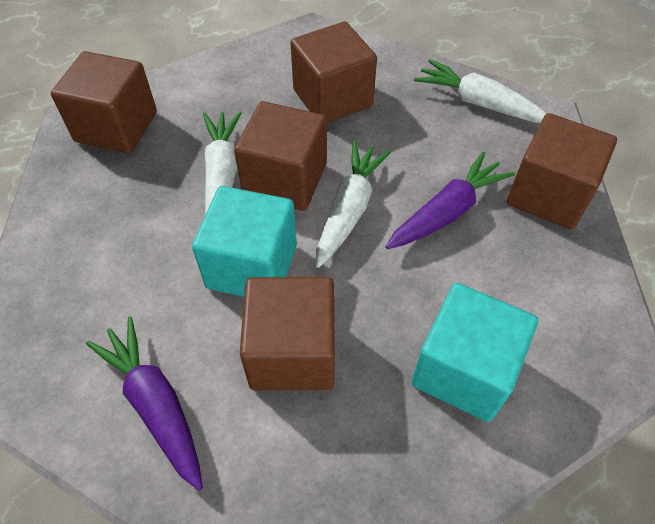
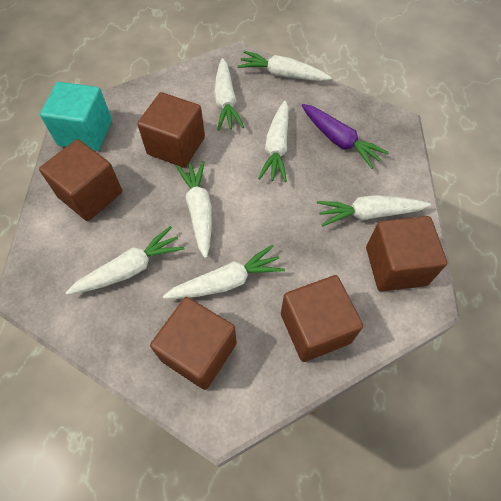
purple carrot: [86,316,203,491] [385,151,515,249] = 2 -> [302,104,389,169] = 1
turquoise cube: [192,186,297,297] [412,283,538,422] = 2 -> [40,82,112,151] = 1
white carrot: [203,111,242,215] [316,141,391,268] [414,59,547,123] = 3 -> [65,226,185,295] [163,245,285,299] [176,161,212,258] [214,58,244,131] [238,51,332,81] [258,101,289,182] [317,195,431,227] = 7

